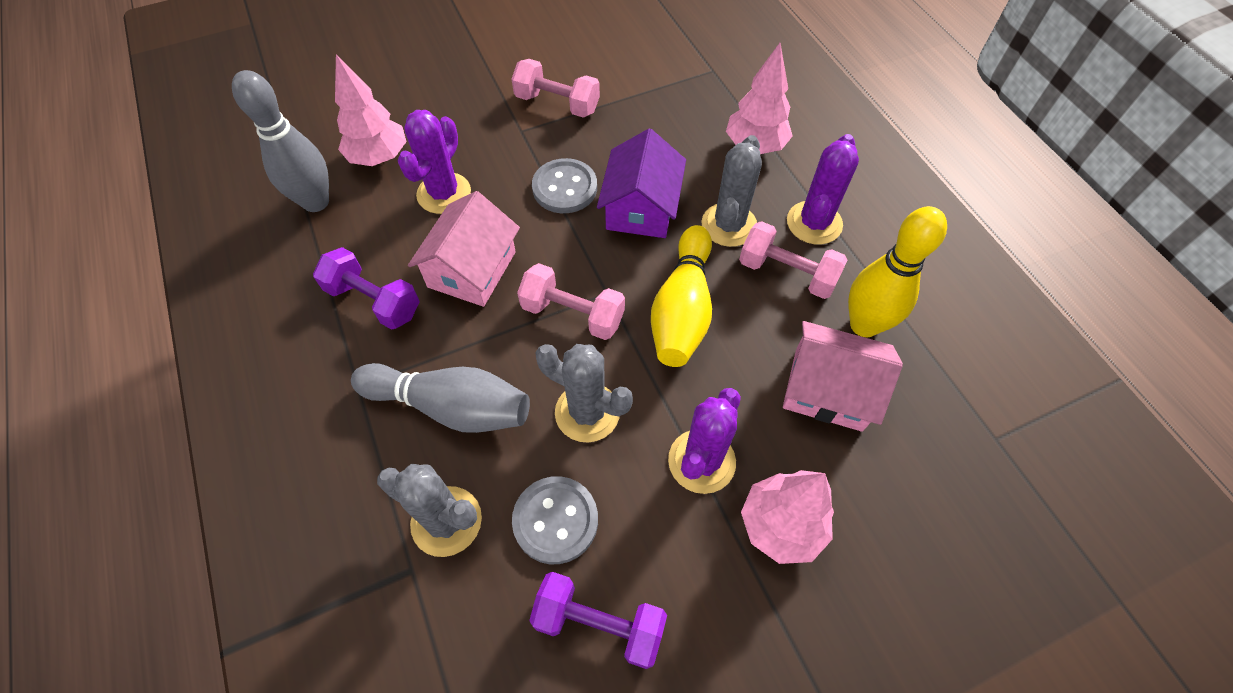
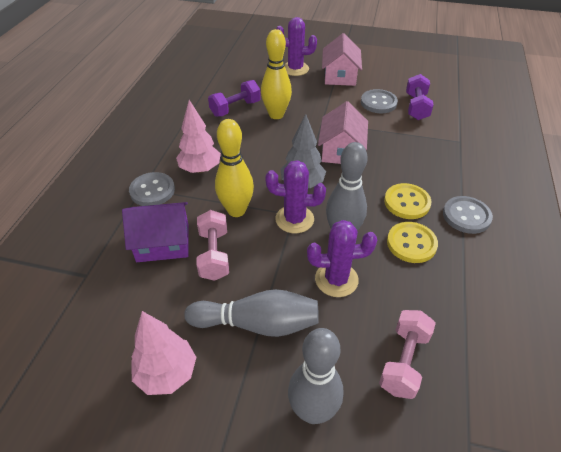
grey bowling pin: [232,70,329,212] [351,363,530,433] = 2 -> [184,289,319,337] [288,328,344,424] [326,142,368,231] = 3
grey button: [512,476,598,564] [532,158,597,213] = 2 -> [129,172,175,206] [361,89,398,113] [443,196,493,234] = 3
grey cactus: [377,464,482,557] [535,344,633,443] [701,135,762,247] = 3 -> none = 0
grey tree: none = 0 -> [280,114,326,188] = 1
pink dumbbell: [511,59,600,118] [517,263,625,340] [739,221,847,299] = 3 -> [197,210,229,281] [379,310,436,399] = 2
pink tree: [335,55,407,166] [726,43,793,154] [741,470,834,564] = 3 -> [131,311,196,395] [176,100,221,173] = 2
yellow button: none = 0 -> [384,183,431,219] [387,222,438,263] = 2

